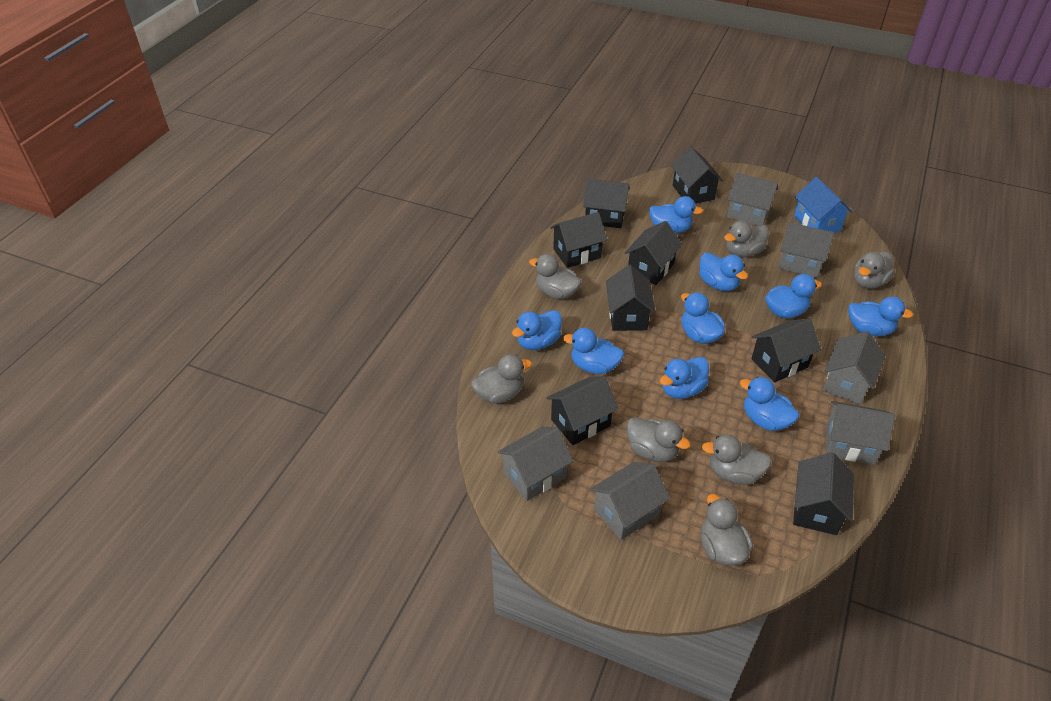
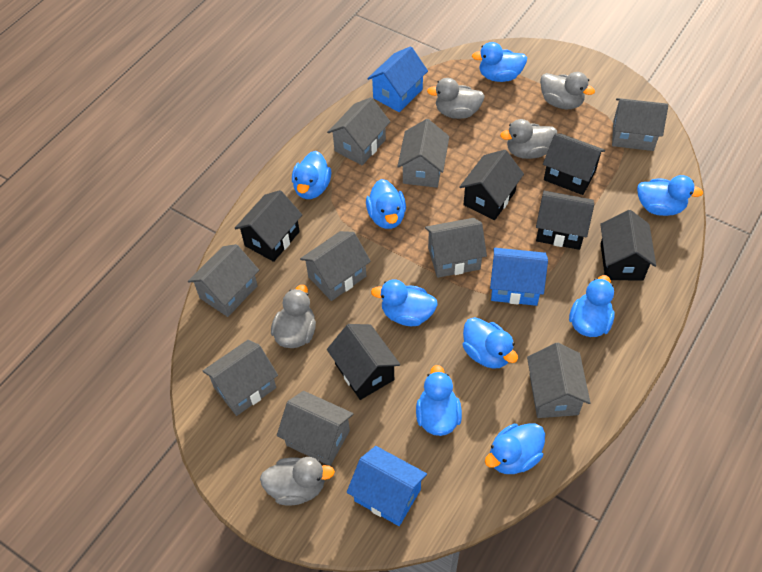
black house: [547,376,618,445] [550,212,607,268] [583,179,630,228] [606,265,655,331] [625,221,683,285] [671,147,723,204] [751,319,821,382] [793,452,854,535] = 8 -> [234,190,302,262] [327,324,400,400] [459,150,524,220] [536,191,594,250] [543,133,605,195] [600,210,656,280] = 6
blue house: [794,177,852,233] = 1 -> [347,446,427,526] [367,46,428,112] [490,248,548,306] = 3
grey duck: [471,354,532,404] [529,254,582,299] [626,417,691,462] [701,494,753,566] [702,434,772,485] [724,221,769,257] [854,251,895,289] = 7 -> [260,457,335,506] [271,285,316,348] [427,78,485,119] [500,119,557,159] [540,72,595,109] = 5
grey house: [498,427,573,501] [590,462,670,540] [727,173,778,225] [778,222,834,278] [823,331,885,404] [826,401,895,465] = 6 -> [188,244,259,317] [203,340,278,416] [277,391,354,466] [300,231,371,301] [327,97,390,165] [397,119,449,188] [425,218,487,278] [527,343,590,418] [612,98,668,151] = 9

